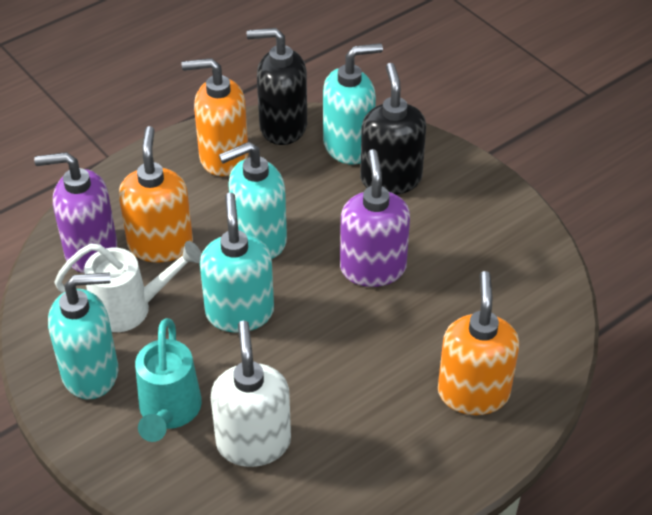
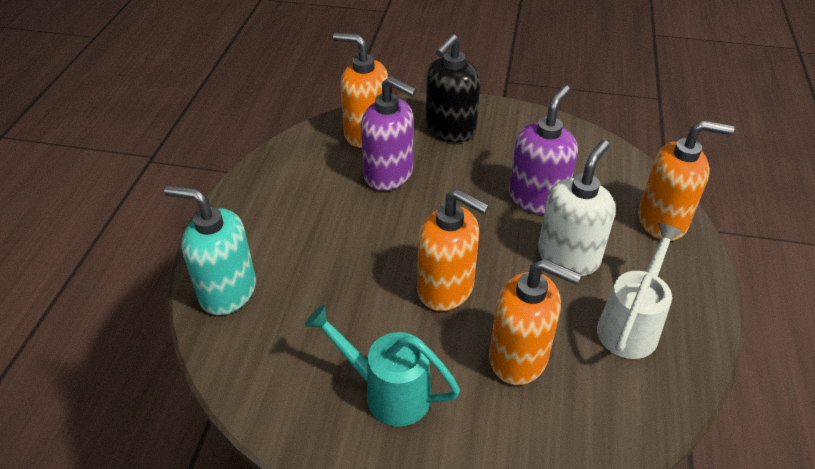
black soap dispenser: [247,28,307,145] [360,63,426,195] = 2 -> [426,34,481,143] = 1
orange soap dispenser: [119,126,193,263] [182,58,248,176] [438,271,519,415] = 3 -> [333,33,388,148] [417,189,489,311] [489,259,581,385] [638,120,734,241] = 4
turquoise soap dispenser: [48,273,118,399] [200,193,274,333] [219,142,287,259] [323,43,383,165] = 4 -> [164,186,256,315] = 1

